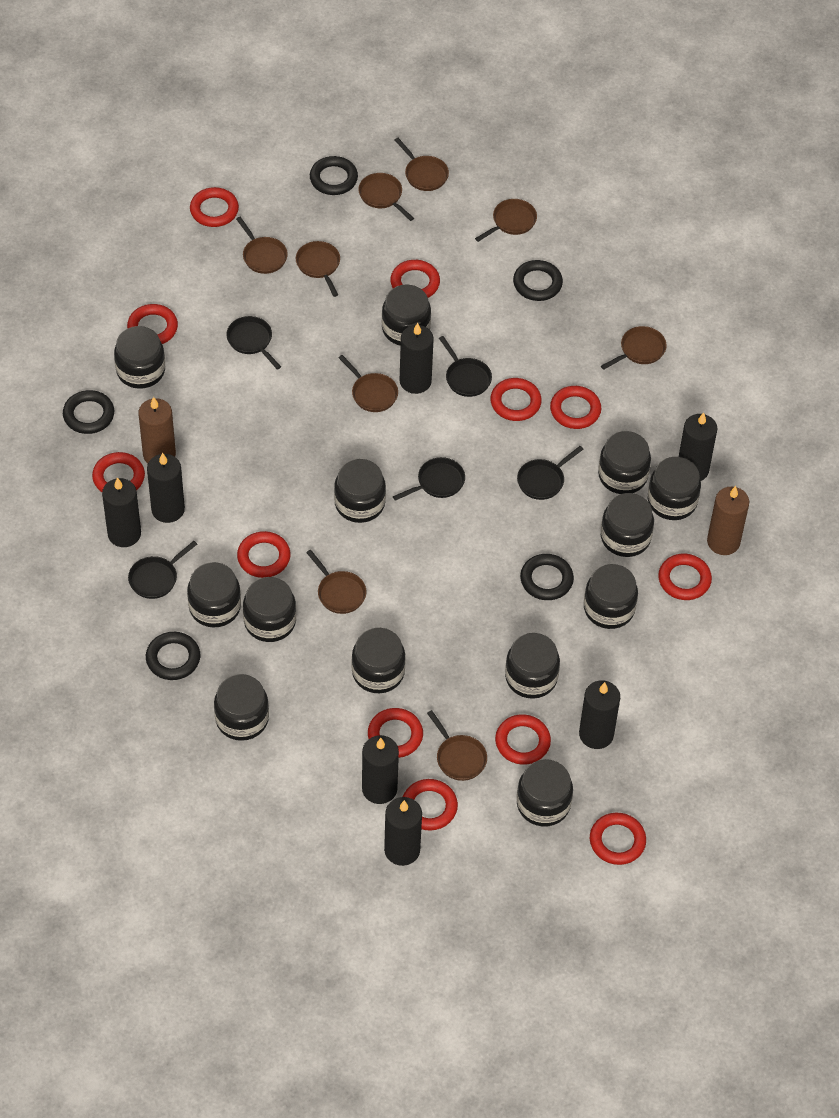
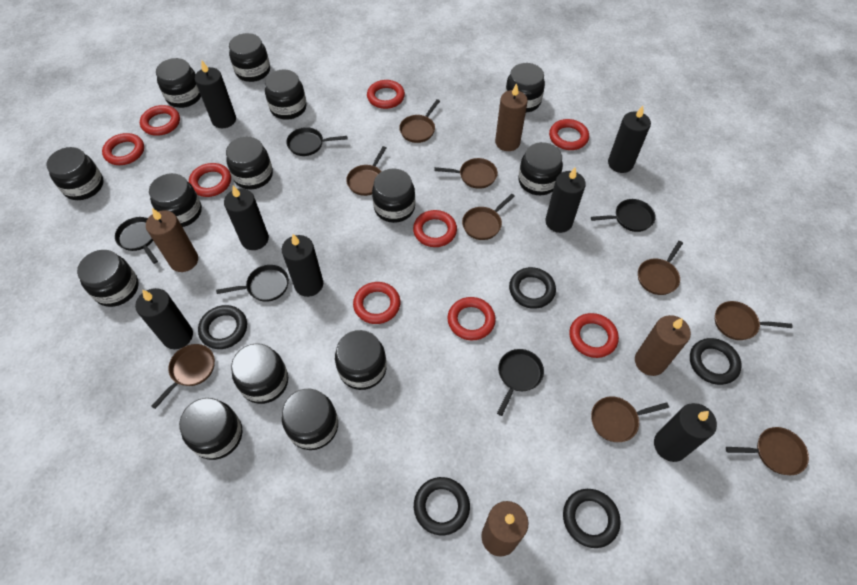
black jar: [114,326,165,389] [187,562,241,627] [214,674,269,741] [243,577,296,642] [334,459,386,523] [352,628,406,693] [382,285,431,346] [505,633,560,699] [517,759,573,827] [584,564,638,629] [598,431,651,494] [601,493,654,557] [648,457,701,520] = 13 -> [46,147,104,200] [77,250,139,307] [149,173,202,227] [156,58,201,108] [179,398,242,460] [226,137,273,189] [229,33,270,82] [231,343,288,404] [265,69,307,120] [282,389,338,450] [335,330,387,390] [372,168,415,223] [505,63,545,113] [518,142,563,195] = 14
brown candle: [138,397,176,463] [707,486,749,555] = 2 -> [146,208,198,272] [481,501,528,557] [495,83,528,151] [635,315,691,376] = 4
red ring: [92,452,145,492] [127,304,178,344] [190,187,239,227] [237,531,290,578] [368,708,423,758] [390,260,440,298] [403,779,458,830] [490,378,542,421] [495,714,551,765] [550,386,601,429] [590,813,646,865] [658,554,712,600] = 12 -> [102,133,144,165] [140,105,180,136] [189,163,231,197] [353,282,400,324] [367,80,405,109] [413,210,457,247] [447,297,496,340] [549,119,589,150] [569,313,619,358] = 9

